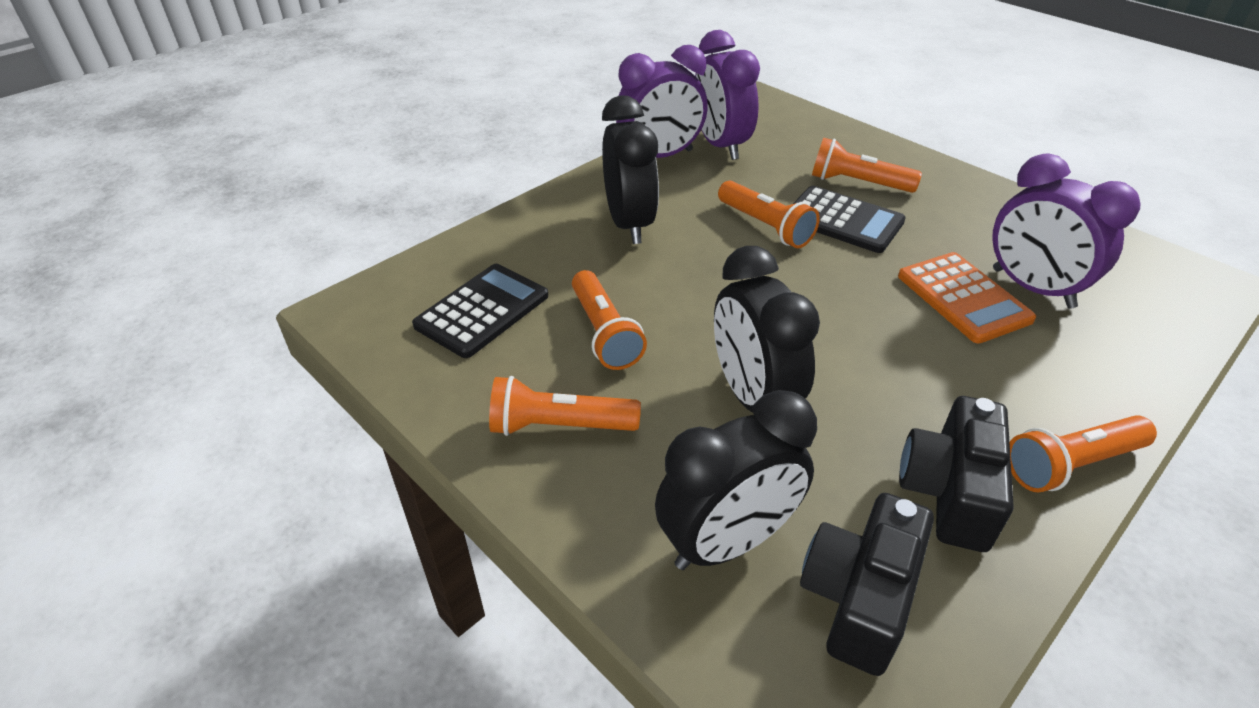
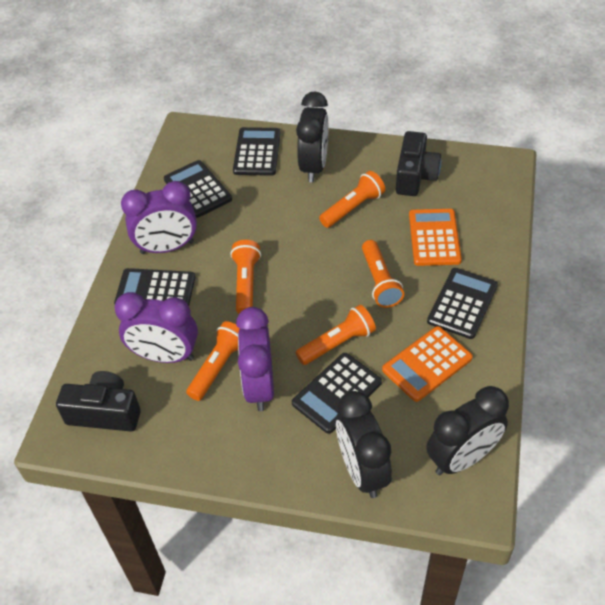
black calculator: [412,264,548,358] [793,186,906,253] = 2 -> [114,268,195,305] [164,160,232,218] [233,127,281,176] [292,353,382,434] [427,268,498,339] = 5
orange calculator: [898,252,1036,343] = 1 -> [382,326,473,402] [409,209,462,266] = 2

